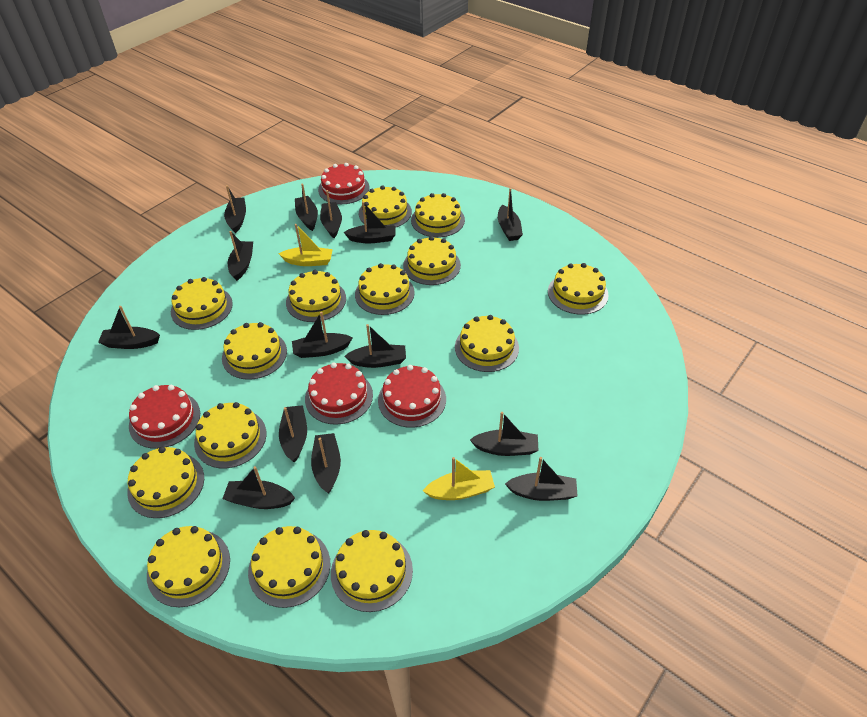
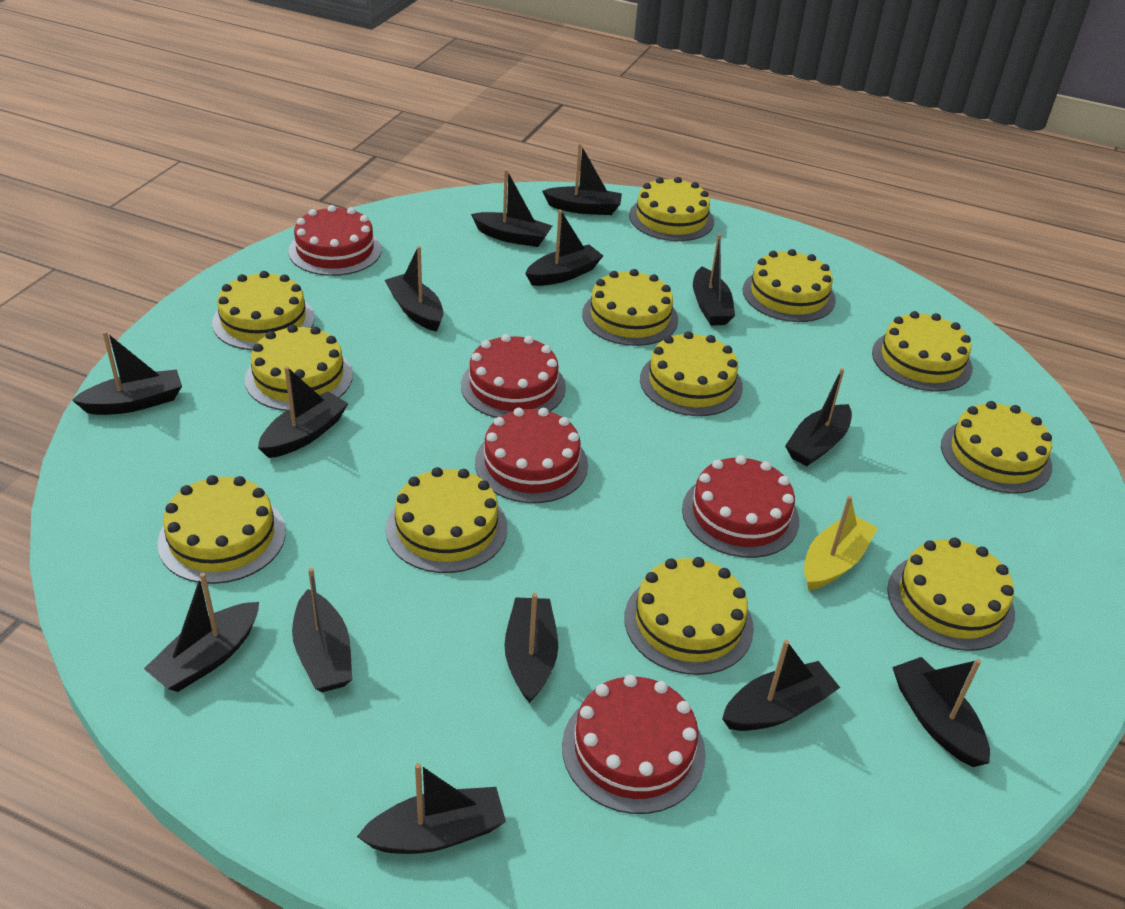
red cake: [129,385,200,449] [305,363,373,425] [318,163,369,204] [378,365,446,428] = 4 -> [288,205,381,276] [461,334,566,418] [475,408,588,503] [562,675,706,814] [682,455,799,558] = 5
yellow boat: [279,224,333,266] [423,457,495,500] = 2 -> [804,496,877,590] = 1
yellow cake: [127,447,204,518] [147,526,230,607] [171,277,233,330] [194,402,267,468] [222,322,287,380] [248,526,330,608] [286,270,346,322] [331,530,413,612] [355,263,415,315] [359,186,412,228] [403,236,461,285] [411,193,465,237] [455,315,519,372] [548,263,609,315] = 14 -> [157,475,286,584] [212,271,315,350] [245,325,353,411] [386,467,507,573] [582,269,678,346] [624,557,754,675] [629,177,714,241] [640,331,743,416] [743,249,836,322] [872,311,972,392] [887,538,1015,651] [941,401,1052,494] = 12

